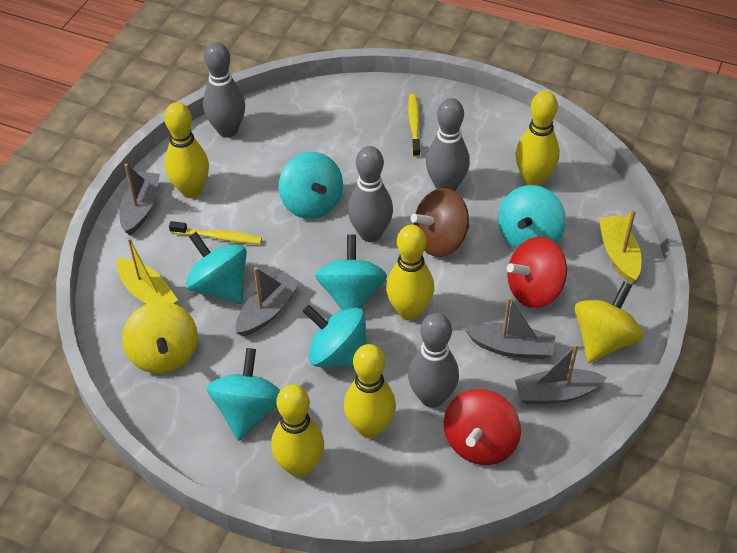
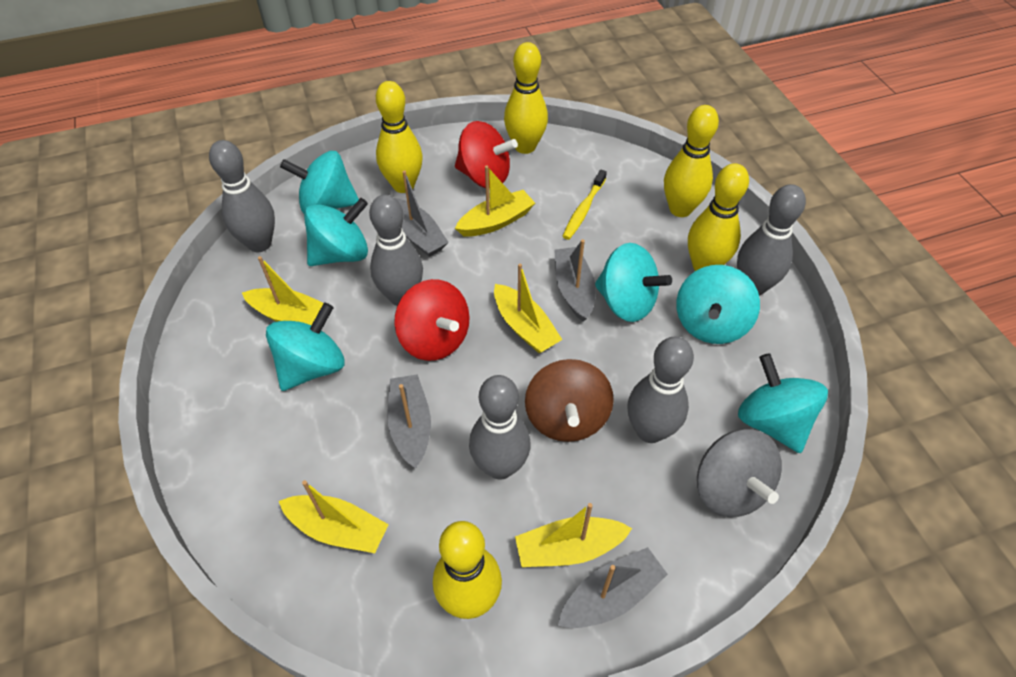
grey bowling pin: [203,42,245,138] [348,146,393,242] [408,313,459,408] [426,98,470,191] = 4 -> [209,140,275,252] [369,195,423,306] [469,375,531,479] [628,336,694,443] [737,184,806,296] = 5
grey spinning top: none = 0 -> [697,429,782,517] = 1
yellow boat: [117,238,178,304] [599,210,641,283] = 2 -> [242,256,324,325] [279,480,389,553] [455,165,535,237] [494,264,563,353] [515,503,632,567] = 5
yellow spinning top: [122,301,198,374] [575,281,643,363] = 2 -> none = 0
yellow toothbrush: [169,221,262,244] [408,94,420,157] = 2 -> [563,170,607,240] = 1

